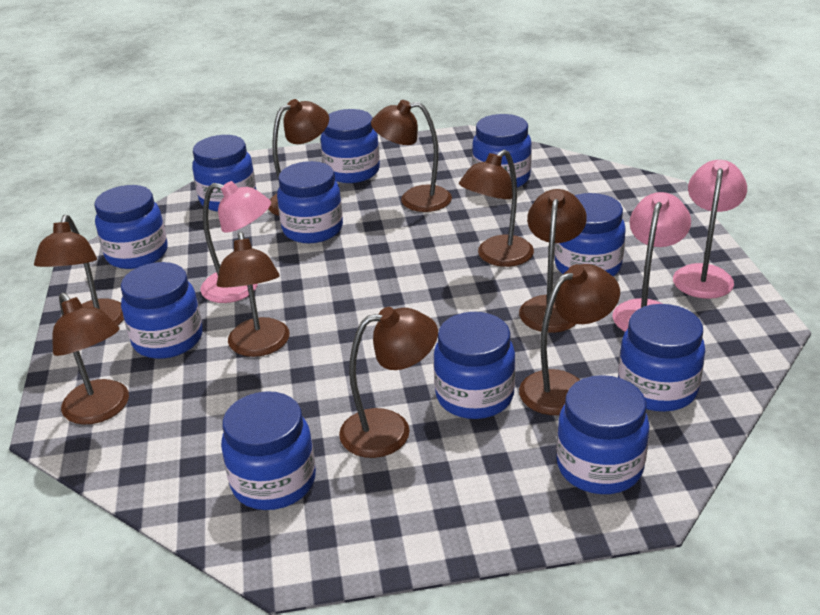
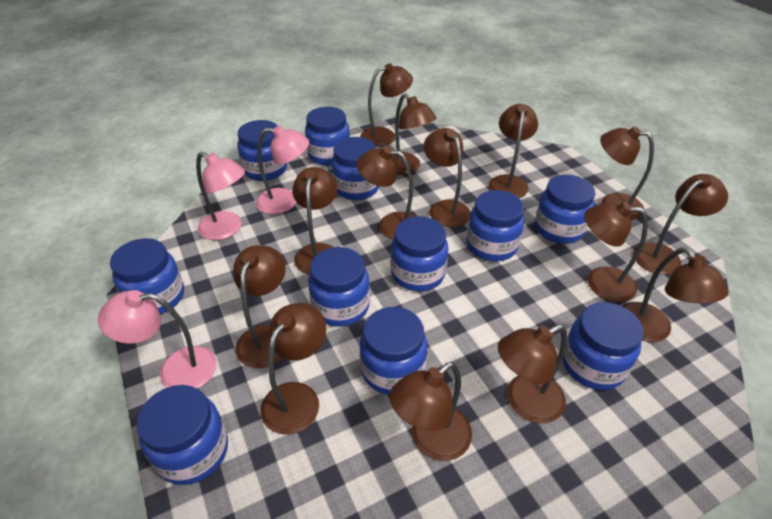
brown lamp: [34,215,124,325] [52,292,129,425] [217,231,289,357] [268,99,329,216] [339,307,438,458] [371,100,452,212] [459,150,534,267] [519,189,587,333] [519,264,620,415] = 9 -> [233,245,286,368] [261,303,326,435] [292,167,337,275] [356,146,416,240] [360,64,413,147] [390,362,472,461] [393,94,436,175] [424,128,471,227] [489,104,538,198] [498,324,567,423] [584,202,648,302] [600,126,654,220] [622,247,728,342] [633,174,728,275] = 14

